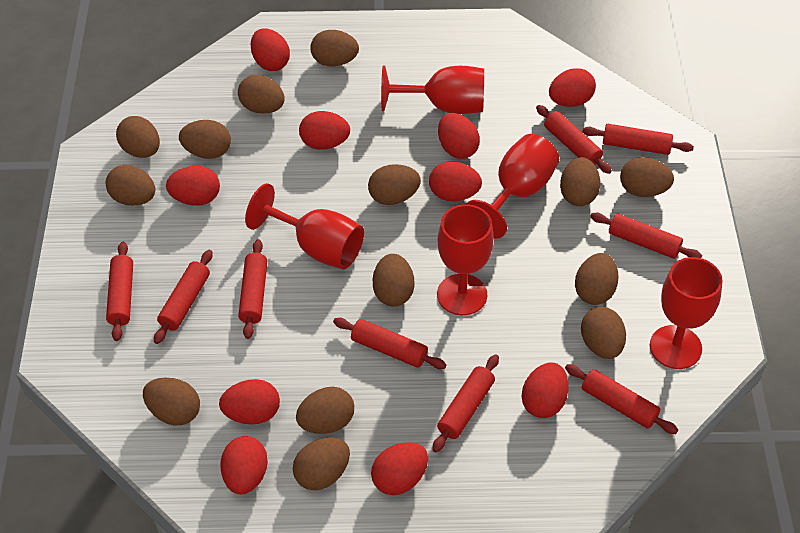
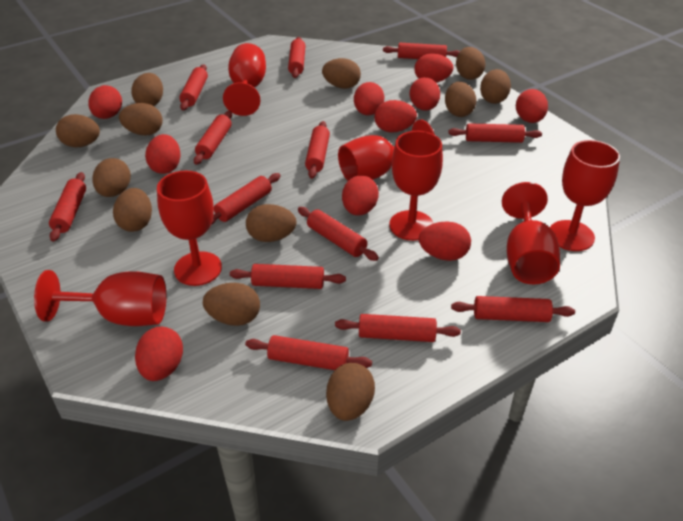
brown egg: [106,165,156,206] [116,116,160,158] [143,378,200,426] [179,120,231,159] [238,75,285,114] [293,438,350,490] [296,387,354,434] [310,30,359,66] [368,164,421,205] [373,254,415,306] [560,157,600,206] [575,253,619,305] [581,307,626,359] [620,157,674,197] = 14 -> [56,114,100,147] [92,158,131,197] [113,188,152,232] [119,103,163,136] [131,73,163,106] [203,283,260,326] [246,204,296,242] [322,58,361,89] [326,363,375,421] [445,82,476,117] [456,47,485,80] [480,69,511,104] = 12
red goblet: [245,183,364,269] [381,65,484,114] [437,204,494,315] [466,134,559,239] [650,257,723,369] = 5 -> [34,270,166,326] [157,171,222,286] [223,43,266,116] [338,119,435,181] [389,131,443,241] [502,182,560,284] [550,140,620,251] = 7
red rolling pin: [106,242,133,341] [154,250,213,344] [238,239,267,339] [333,318,447,369] [432,354,499,452] [536,105,612,174] [565,364,678,434] [583,124,694,155] [590,212,702,259] = 9 -> [49,172,86,242] [179,64,208,110] [194,111,232,165] [211,173,281,225] [230,264,346,289] [245,335,372,370] [288,37,306,78] [298,207,379,261] [305,121,330,179] [335,314,461,342] [383,43,460,59] [448,123,542,143] [451,296,575,322] = 13

